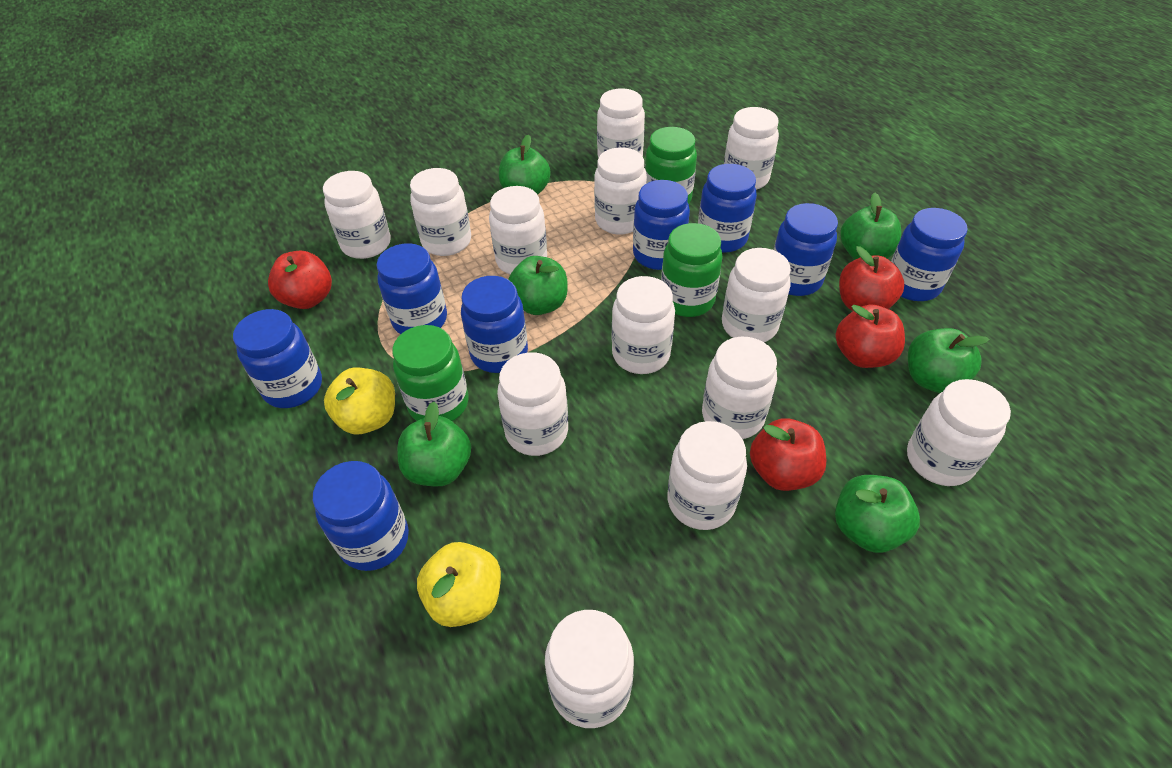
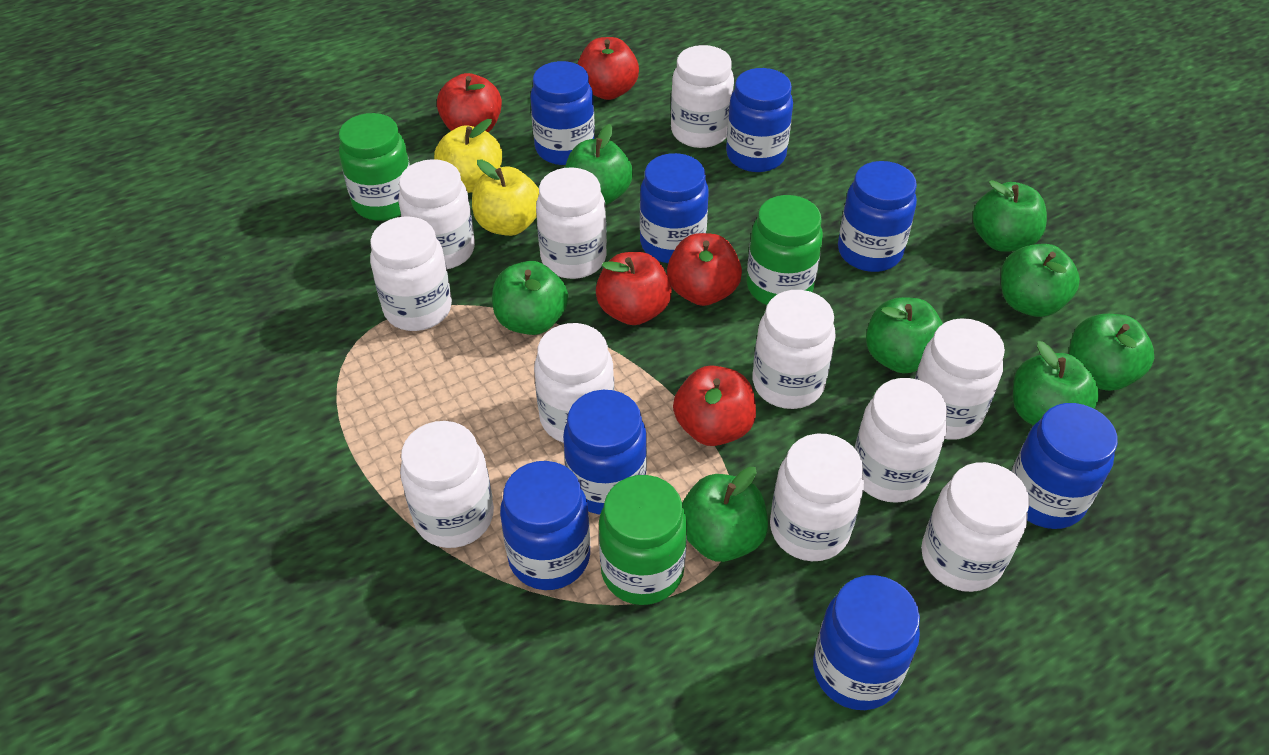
green apple: [397,402,471,486] [499,135,551,195] [508,256,568,315] [835,475,920,553] [840,193,901,259] [908,328,990,393] = 6 -> [492,261,568,335] [565,124,633,205] [682,467,768,562] [866,297,943,373] [973,180,1047,252] [1001,244,1080,317] [1013,341,1099,426] [1069,314,1154,391] = 8
red apple: [268,251,332,309] [750,418,826,491] [836,304,905,368] [839,246,905,311] = 4 -> [437,73,502,132] [578,37,639,100] [596,252,672,325] [667,233,742,306] [673,365,756,446] = 5
white jar: [323,171,391,259] [410,168,471,256] [489,186,547,274] [497,352,568,456] [545,610,634,728] [594,148,647,235] [597,88,645,158] [612,276,675,374] [667,421,747,530] [702,337,777,439] [722,248,791,342] [724,107,779,190] [907,379,1011,486] = 13 -> [370,216,452,331] [398,159,475,269] [400,421,494,548] [534,323,614,443] [536,167,607,279] [671,45,734,148] [753,290,836,409] [770,434,864,561] [854,378,947,503] [915,318,1005,439] [921,462,1029,592] = 11

